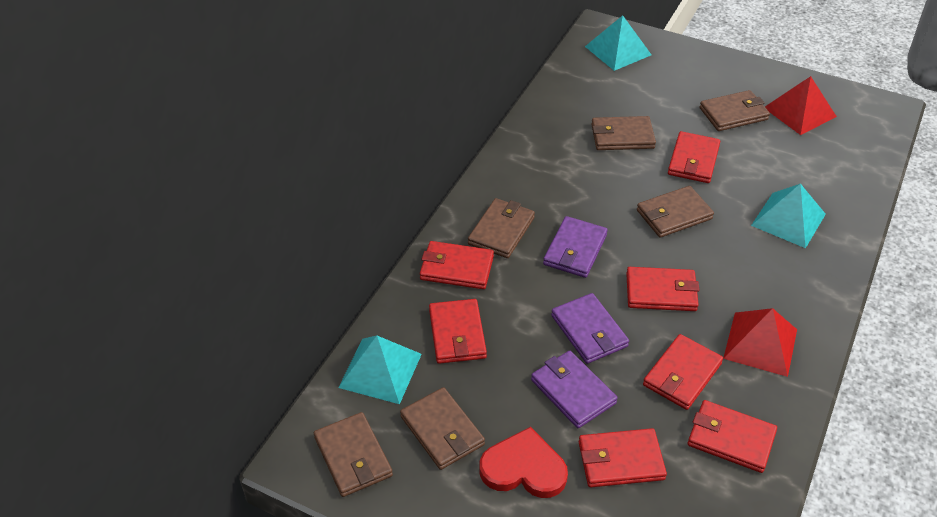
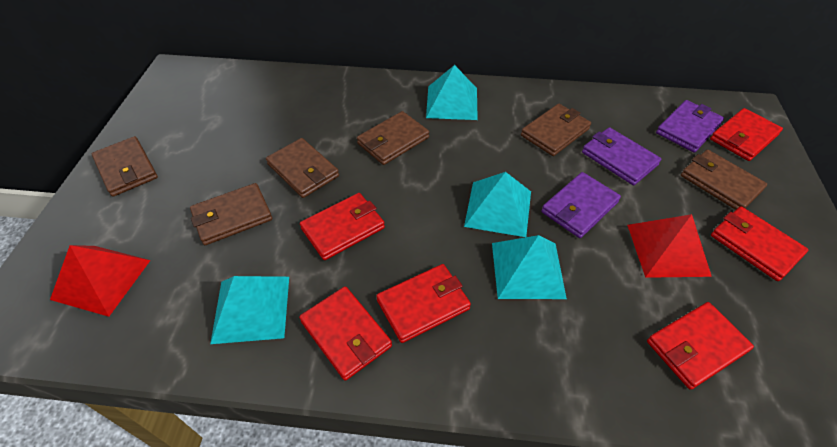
red heart: [480,427,568,498] = 1 -> none = 0
red wallet: [420,241,494,289] [429,299,487,364] [579,428,667,487] [626,267,700,311] [643,334,723,410] [668,131,721,183] [688,400,777,473] = 7 -> [299,286,392,381] [300,193,385,260] [376,264,471,343] [647,302,754,390] [710,108,783,161] [711,206,808,281] = 6
turquoise pyramid: [338,335,422,404] [585,15,651,71] [751,184,826,248] = 3 -> [210,276,289,344] [426,65,478,120] [464,172,531,237] [492,235,567,299] = 4

